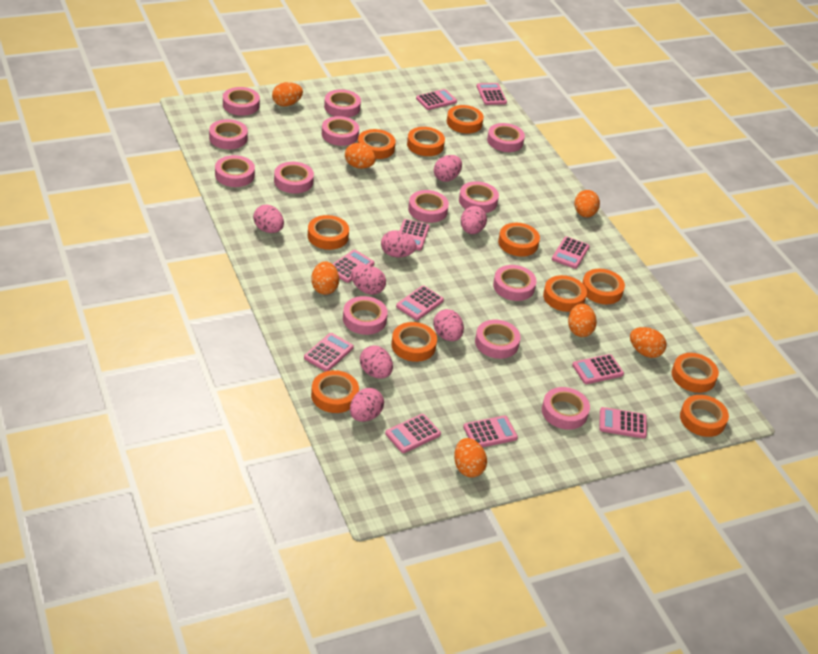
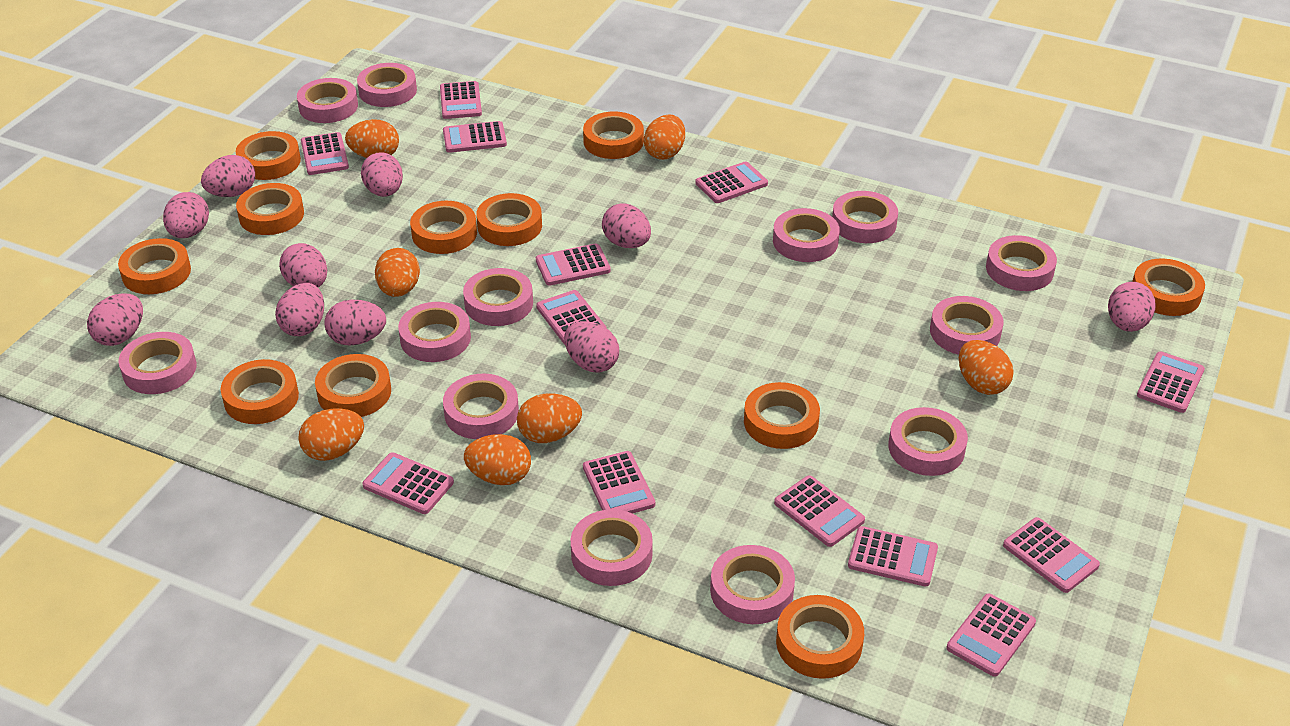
pink calculator: [304,333,354,371] [333,250,375,283] [385,414,441,453] [396,285,444,320] [400,219,430,250] [416,89,457,110] [463,416,518,447] [476,83,507,105] [552,236,590,269] [572,354,624,384] [599,407,647,439] = 11 -> [301,132,349,175] [363,452,454,514] [440,81,482,119] [443,121,507,153] [536,243,611,286] [536,290,606,345] [583,451,655,514] [695,161,768,203] [774,475,865,547] [848,526,938,587] [946,594,1036,677] [1003,517,1100,593] [1137,352,1205,413] = 13
pink egg: [253,205,284,233] [350,388,384,422] [351,265,386,295] [360,345,393,378] [381,230,416,258] [433,309,464,341] [434,155,462,182] [461,206,487,234] = 8 -> [87,293,143,346] [163,192,209,238] [201,155,255,197] [275,283,324,336] [279,243,327,287] [324,300,386,346] [361,152,403,197] [564,321,619,373] [602,203,651,248] [1108,282,1156,332] = 10

